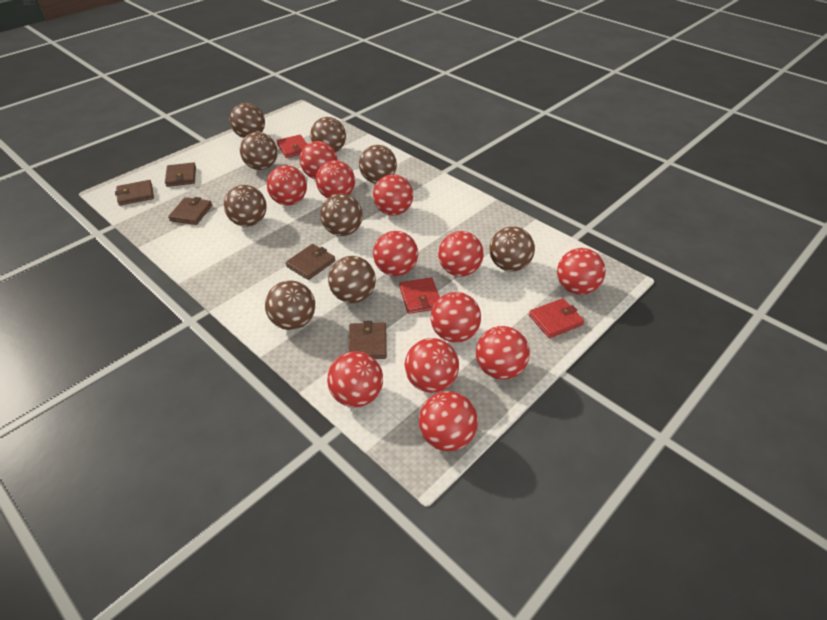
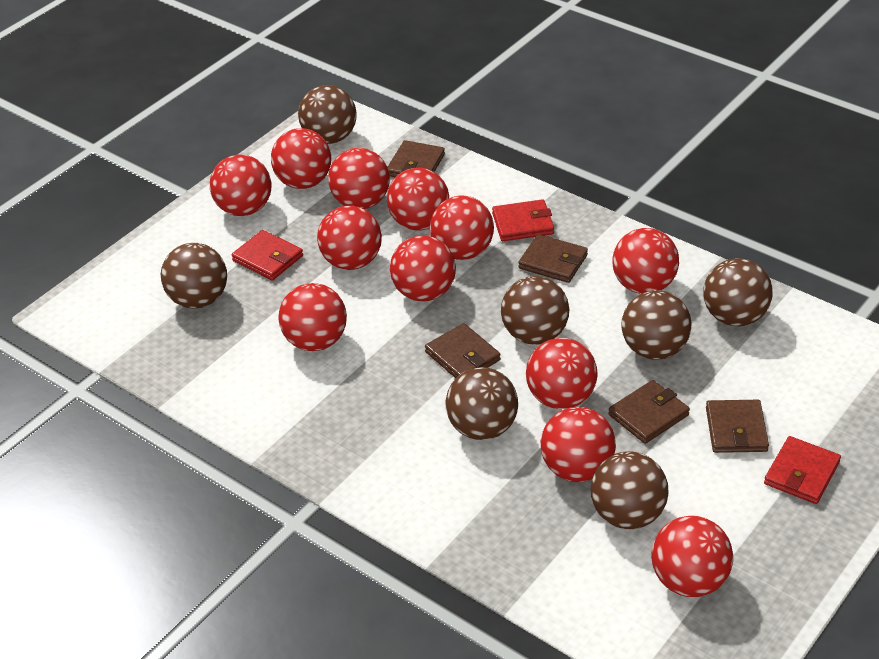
brown ball: [224,185,267,227] [230,103,265,138] [240,132,278,170] [265,280,315,330] [310,117,346,152] [320,194,363,236] [328,256,376,303] [359,145,397,184] [489,226,535,272] = 9 -> [161,243,227,308] [298,85,357,144] [446,367,518,440] [501,276,569,345] [590,451,669,529] [621,290,692,360] [703,258,772,326] = 7

